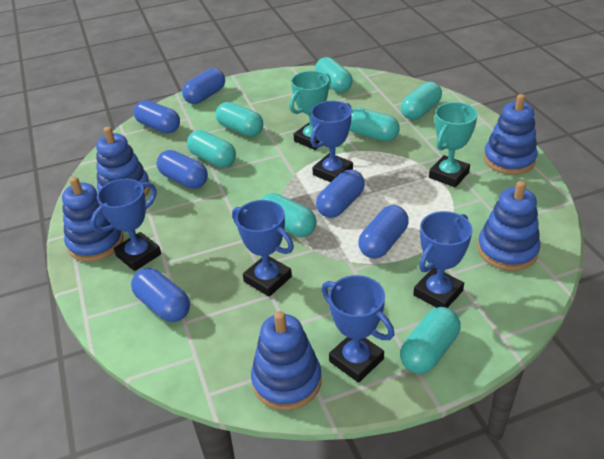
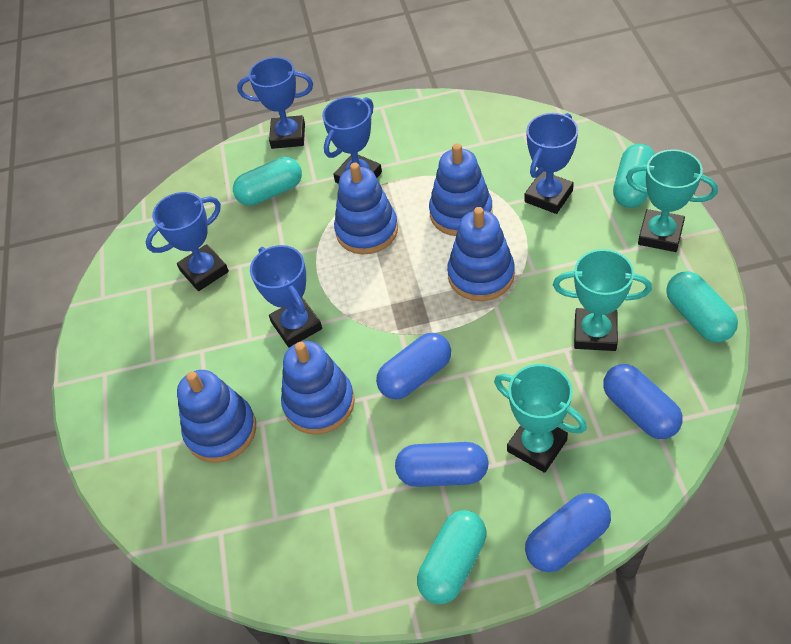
blue capsule: [131,268,190,322] [134,100,180,134] [156,150,208,189] [182,68,225,104] [316,170,365,218] [358,205,409,258] = 6 -> [376,333,451,400] [395,442,489,487] [525,493,611,572] [603,364,683,439] = 4
turquoise capsule: [187,130,236,168] [216,102,264,136] [261,193,317,237] [315,57,353,93] [350,108,400,142] [400,307,461,374] [401,82,442,120] = 7 -> [233,157,302,206] [417,510,487,604] [613,144,655,208] [666,271,738,342] = 4
turquoise trophy: [289,71,331,150] [429,102,478,188] = 2 -> [494,364,587,473] [553,249,652,351] [626,149,718,252] = 3

